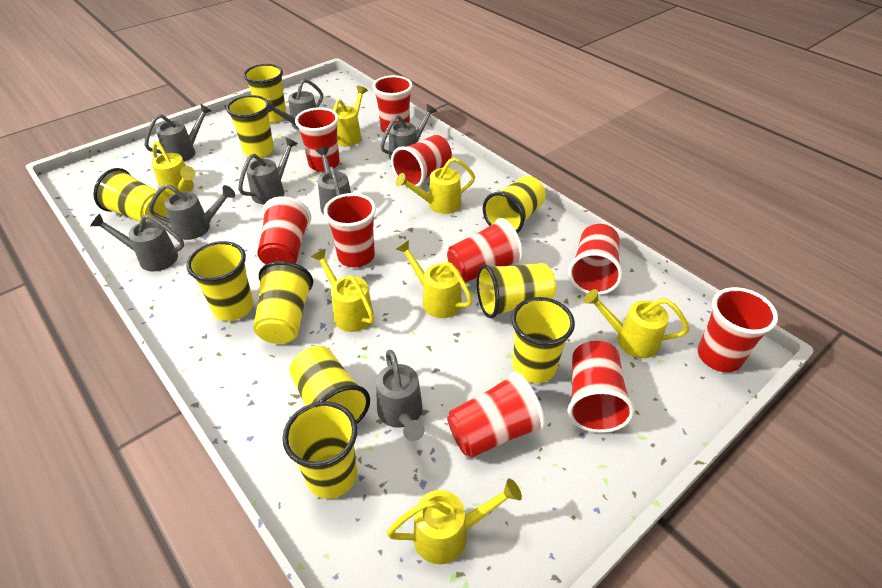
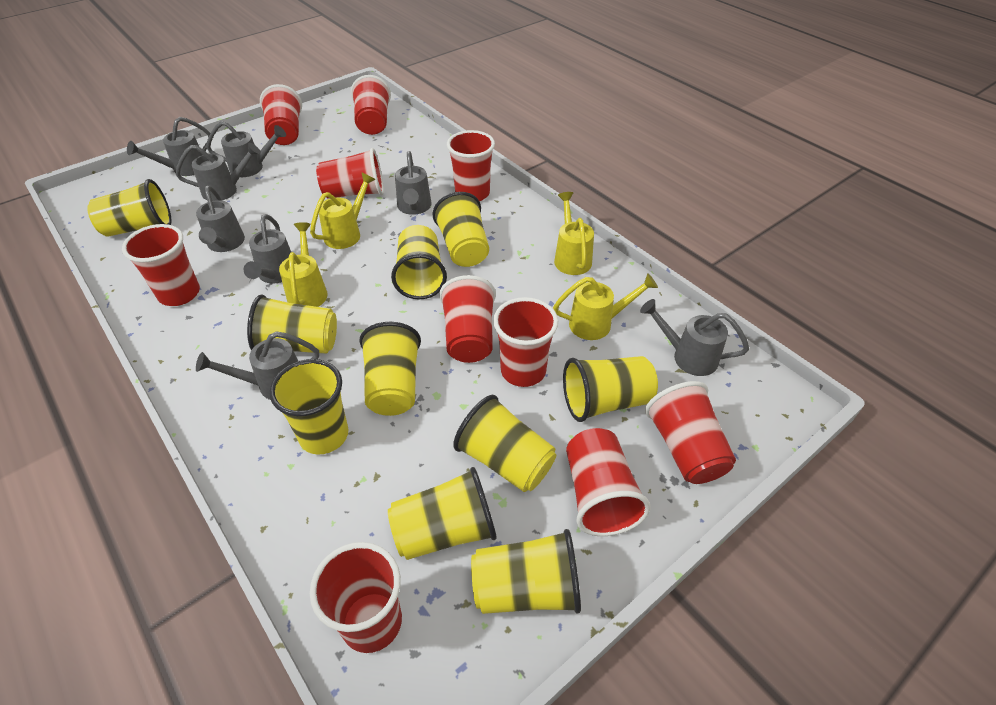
yellow watering can: [152,141,195,197] [311,249,374,332] [333,86,368,146] [387,478,522,564] [396,157,475,214] [396,240,473,318] [584,289,689,358] = 7 -> [279,222,328,307] [310,172,375,249] [553,273,658,340] [554,192,594,275] = 4

